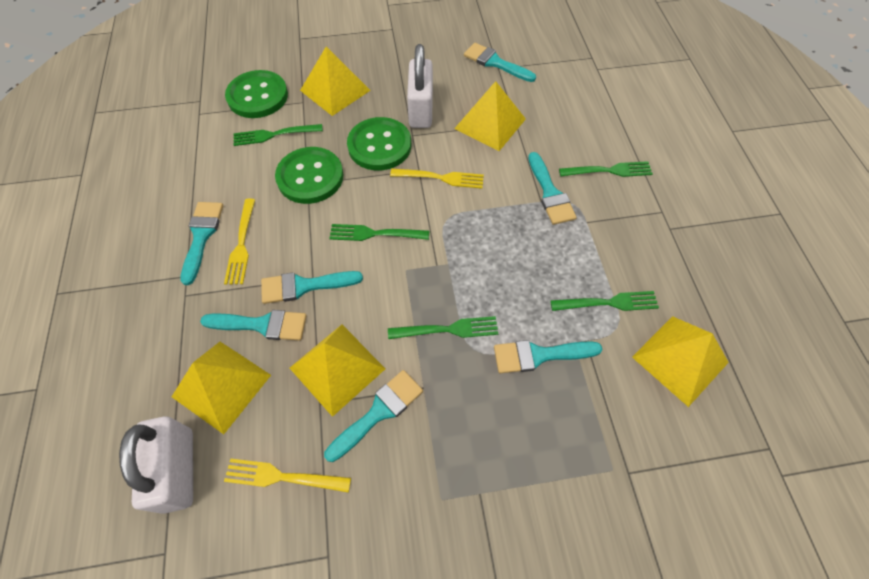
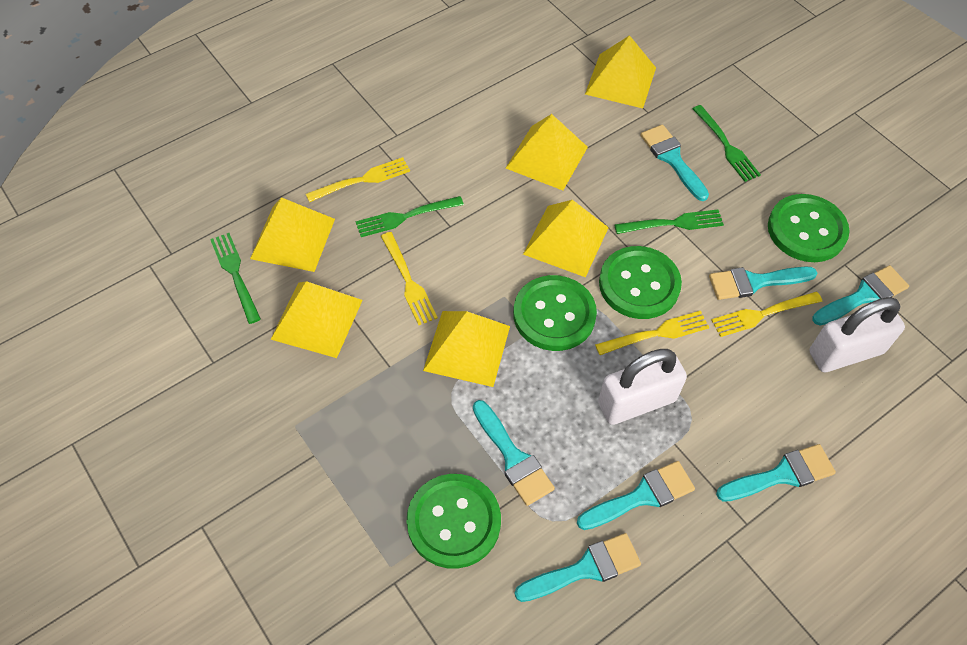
green button: [225,70,288,118] [275,147,343,204] [347,117,411,171] = 3 -> [406,474,501,569] [513,275,597,351] [599,246,682,319] [768,194,850,262] = 4
green fork: [234,124,323,146] [329,224,429,241] [388,316,498,339] [550,291,659,311] [559,161,653,177] = 5 -> [210,233,261,324] [356,196,464,237] [614,209,724,234] [693,105,761,182] = 4
yellow fork: [224,198,255,284] [224,459,351,493] [390,169,484,189] = 3 -> [306,157,410,202] [381,232,438,325] [595,311,709,355] [711,292,822,337] = 4
yellow pyramid: [172,342,271,434] [290,325,385,417] [300,47,371,116] [454,81,526,151] [632,316,729,407] = 5 -> [250,197,335,272] [270,281,363,358] [423,311,510,387] [506,114,588,190] [523,200,609,277] [585,35,656,108] = 6

